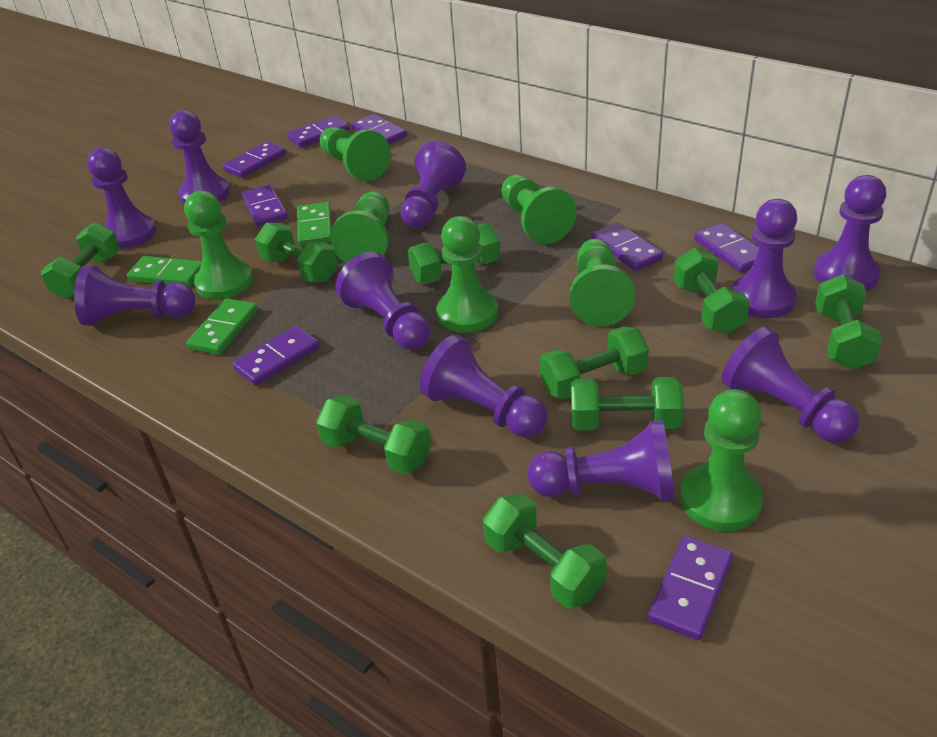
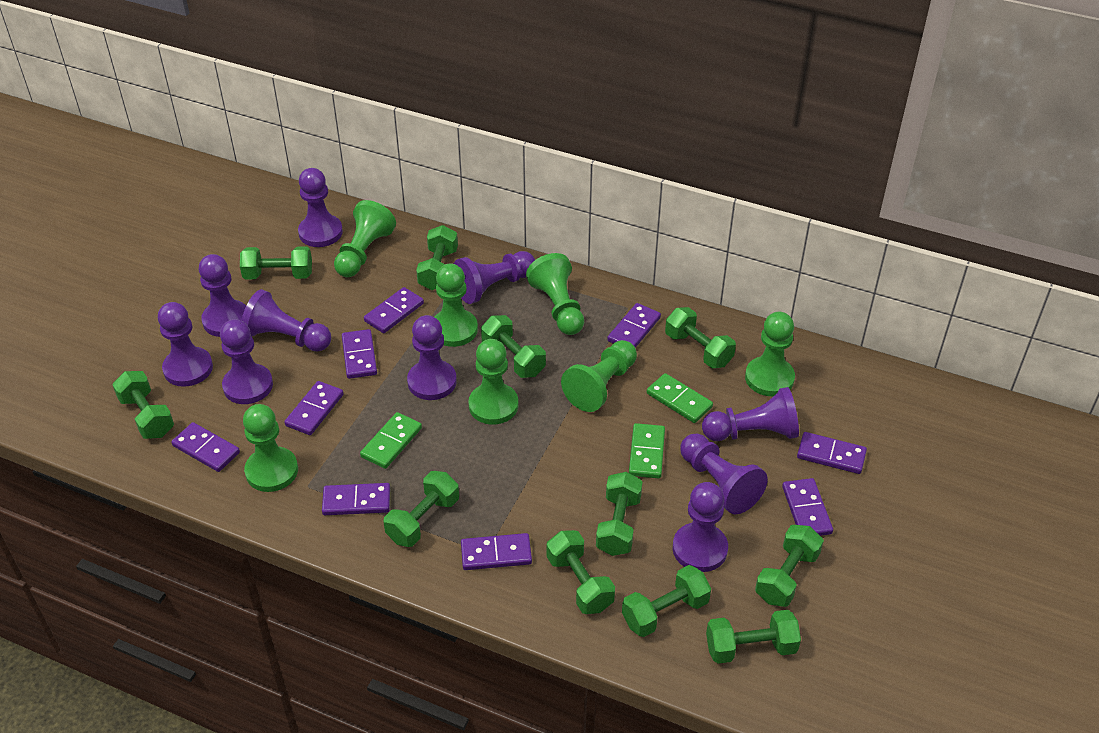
green dumbbell: [41,222,120,299] [255,222,338,282] [316,395,431,475] [408,224,500,284] [483,493,607,609] [540,326,649,400] [571,377,684,430] [673,248,750,334] [815,274,882,370] = 9 -> [112,371,174,439] [240,246,312,279] [384,471,459,547] [416,225,458,290] [481,315,546,378] [547,530,615,614] [596,472,643,556] [622,565,711,637] [665,307,736,368] [706,610,801,664] [755,525,824,607] = 11
purple domino: [223,142,286,178] [232,326,320,386] [242,185,288,227] [287,116,349,148] [352,114,407,144] [591,223,663,271] [648,536,733,640] [694,223,759,273] = 8 -> [171,422,240,472] [284,381,344,435] [322,483,390,515] [342,329,377,379] [364,287,424,333] [461,533,532,570] [607,303,661,348] [782,478,833,536] [797,432,867,474] = 9

